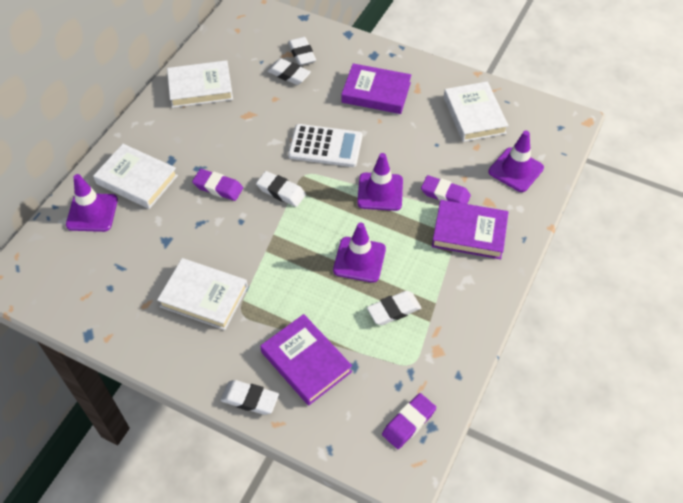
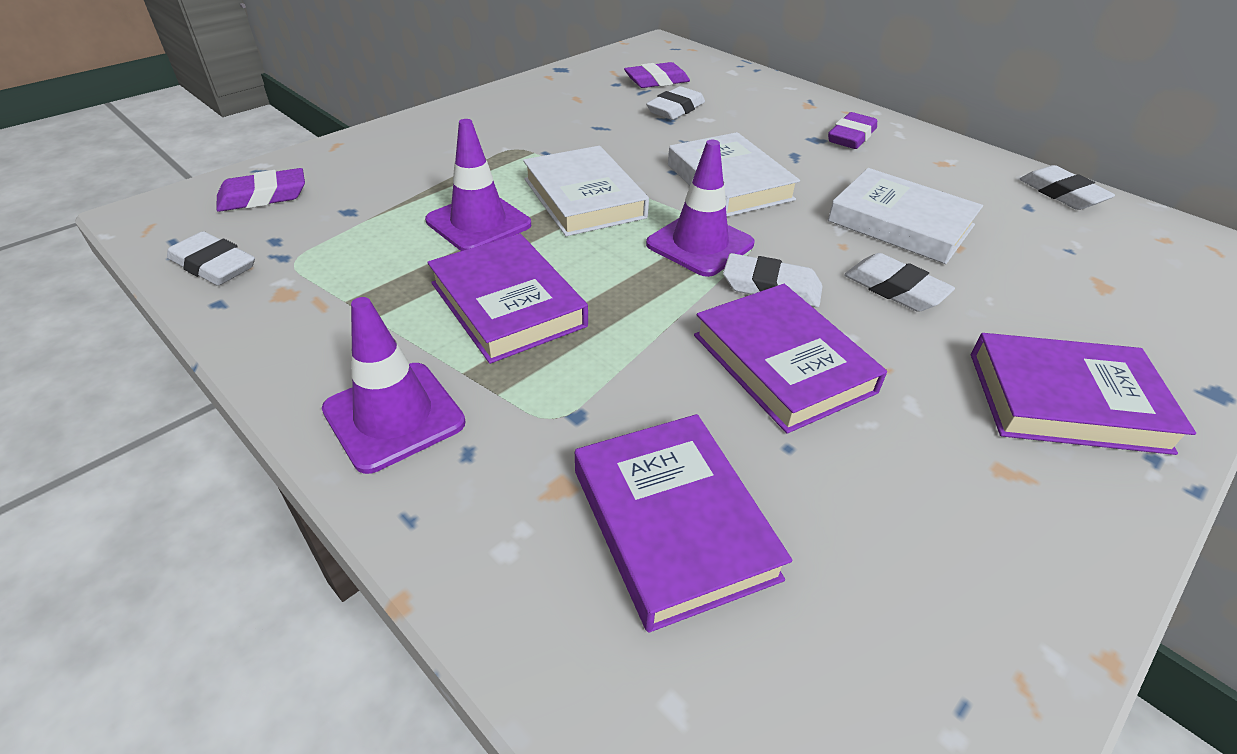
purple book: [260,314,352,406] [341,63,411,114] [432,200,508,259] = 3 -> [427,234,588,364] [575,414,793,633] [694,284,887,434] [971,333,1196,455] = 4
purple traffic cone: [66,174,118,232] [333,223,386,283] [357,153,403,211] [488,131,544,192] = 4 -> [322,297,465,474] [425,119,531,251] [646,140,754,277] = 3
white book: [93,144,178,209] [157,258,248,330] [167,60,233,108] [444,81,509,142] = 4 -> [523,146,649,236] [668,132,800,217] [828,168,983,264] = 3
white calculator: [288,124,362,167] = 1 -> none = 0

